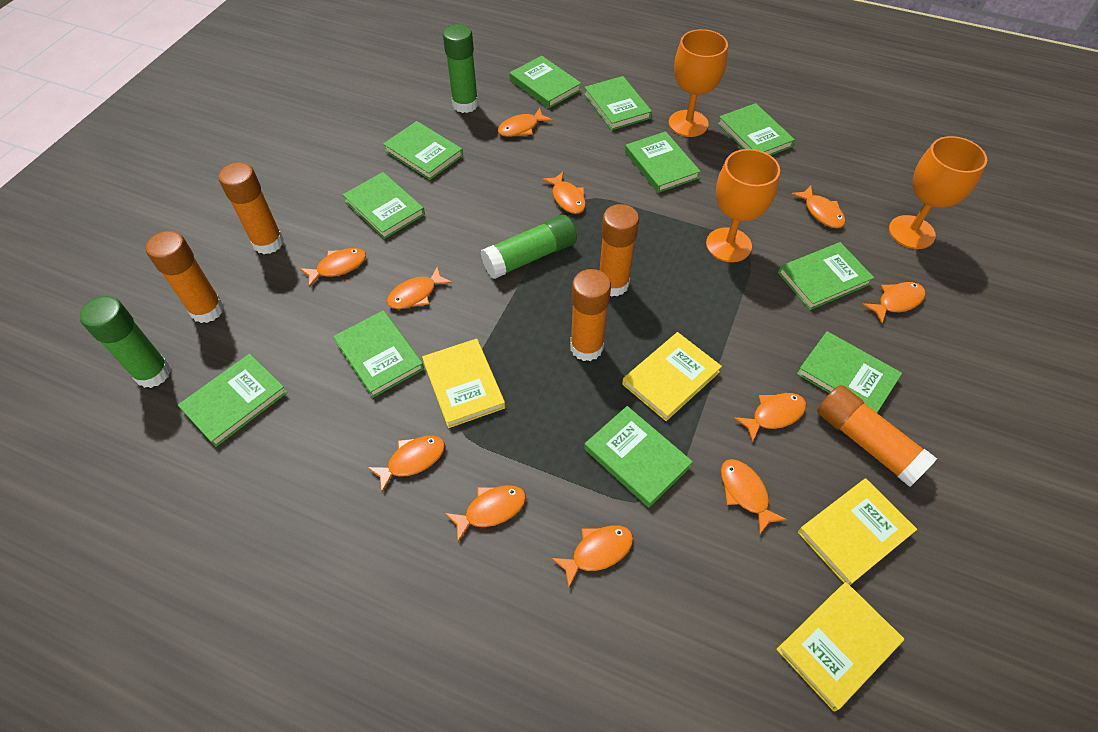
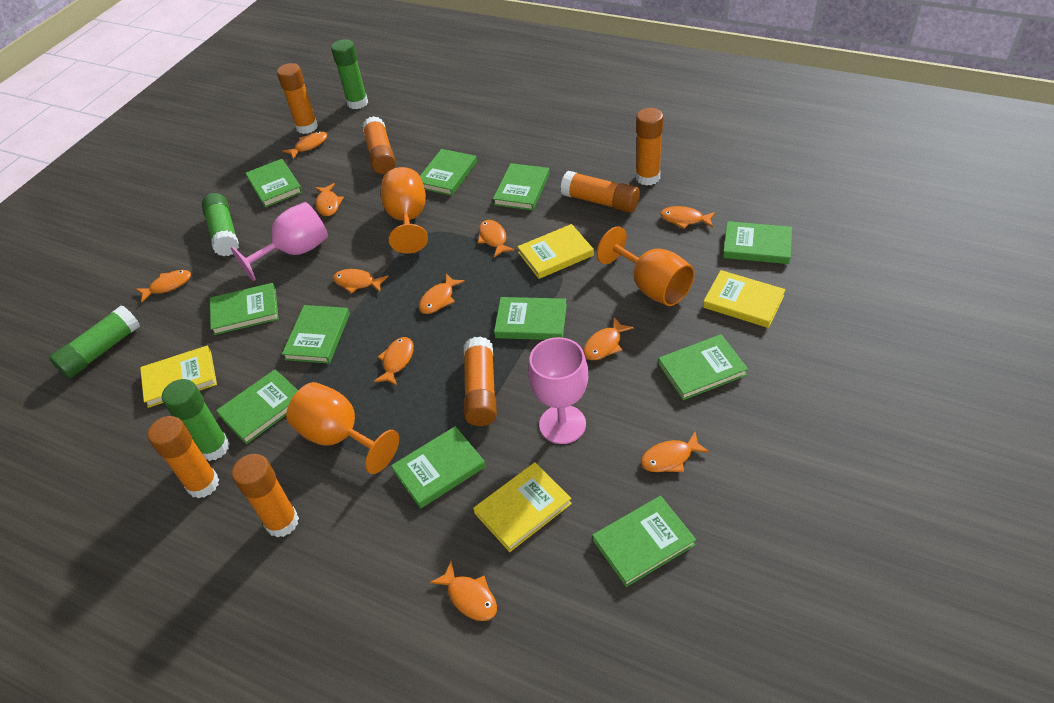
green glue stick: [80,296,171,388] [443,24,478,113] [481,215,577,279] = 3 -> [49,305,140,379] [162,379,230,461] [202,193,239,256] [331,39,368,109] = 4
orange glue stick: [146,231,224,323] [218,162,284,254] [570,269,611,361] [600,204,639,297] [817,385,937,487] = 5 -> [148,416,219,499] [232,454,299,537] [277,63,318,134] [362,116,396,174] [464,337,497,426] [560,171,640,213] [636,108,663,186] = 7
pink goblet: none = 0 -> [231,202,328,281] [528,337,588,444] = 2

